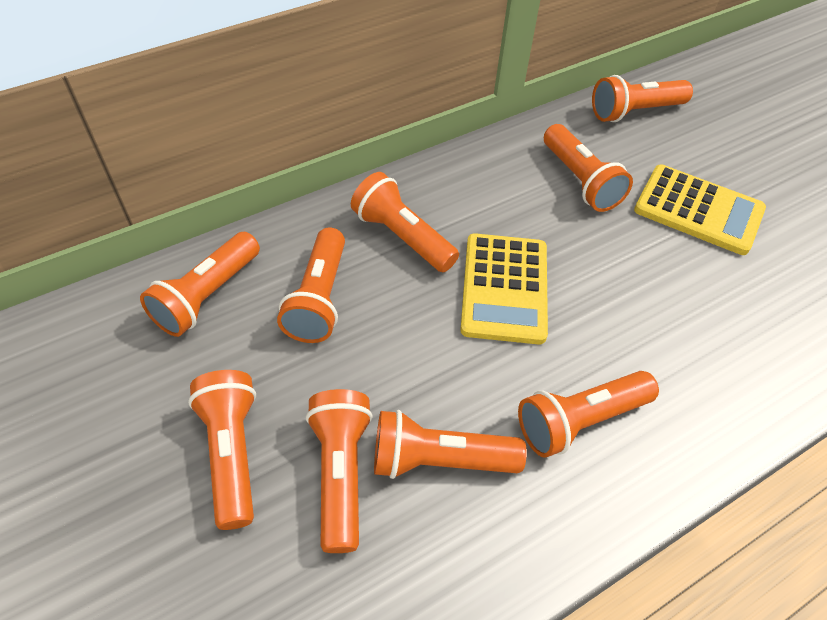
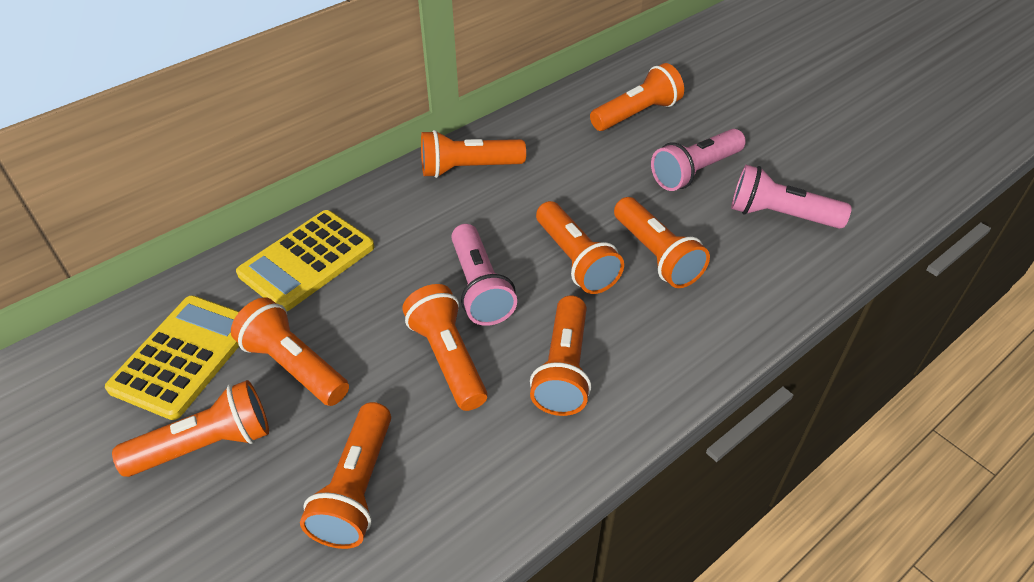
pink flashlight: none = 0 -> [451,224,517,326] [651,129,746,191] [731,165,852,229] = 3

